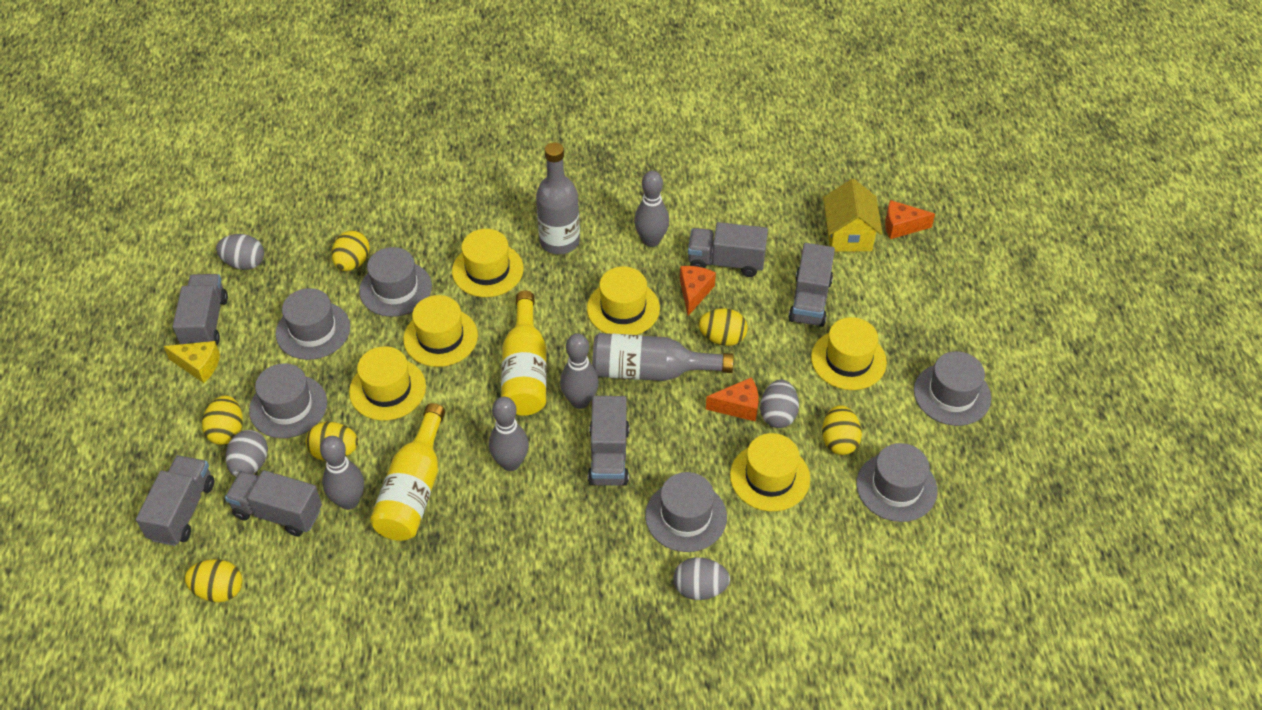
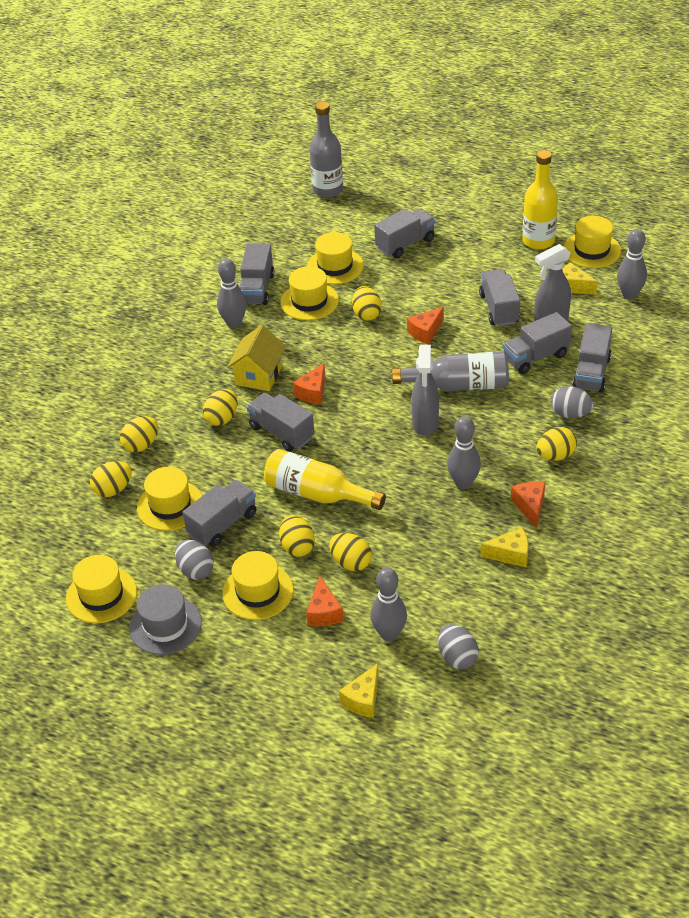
grey egg: [216,234,264,270] [225,430,268,477] [673,557,730,600] [760,380,799,428] = 4 -> [175,540,214,580] [438,624,479,669] [551,386,594,418] = 3
grey hat: [249,363,327,438] [276,288,350,360] [359,247,432,317] [645,472,727,552] [856,443,937,522] [914,351,991,426] = 6 -> [129,584,202,655] = 1
grey spray bottle: none = 0 -> [411,345,439,436] [534,244,571,321] = 2
grey truck: [136,455,214,546] [173,274,228,345] [225,470,322,536] [588,396,629,486] [688,222,768,277] [788,243,835,327] = 6 -> [182,480,256,547] [239,243,274,305] [247,393,314,451] [374,209,435,258] [479,269,520,326] [503,312,572,374] [572,323,612,393] = 7
orange cheese: [680,266,716,316] [706,377,758,422] [885,200,935,239] = 3 -> [293,363,325,404] [306,576,344,626] [407,307,444,345] [511,482,545,529] = 4
yellow cheese: [164,341,220,383] = 1 -> [339,663,379,718] [480,528,528,567] [562,262,598,295] = 3
yellow egg: [185,559,243,602] [202,395,243,445] [305,422,358,461] [331,230,370,271] [698,309,748,346] [822,405,862,455] = 6 -> [90,461,132,497] [120,416,158,453] [203,389,238,426] [279,515,315,557] [329,533,372,571] [352,286,382,321] [536,427,577,461] = 7

